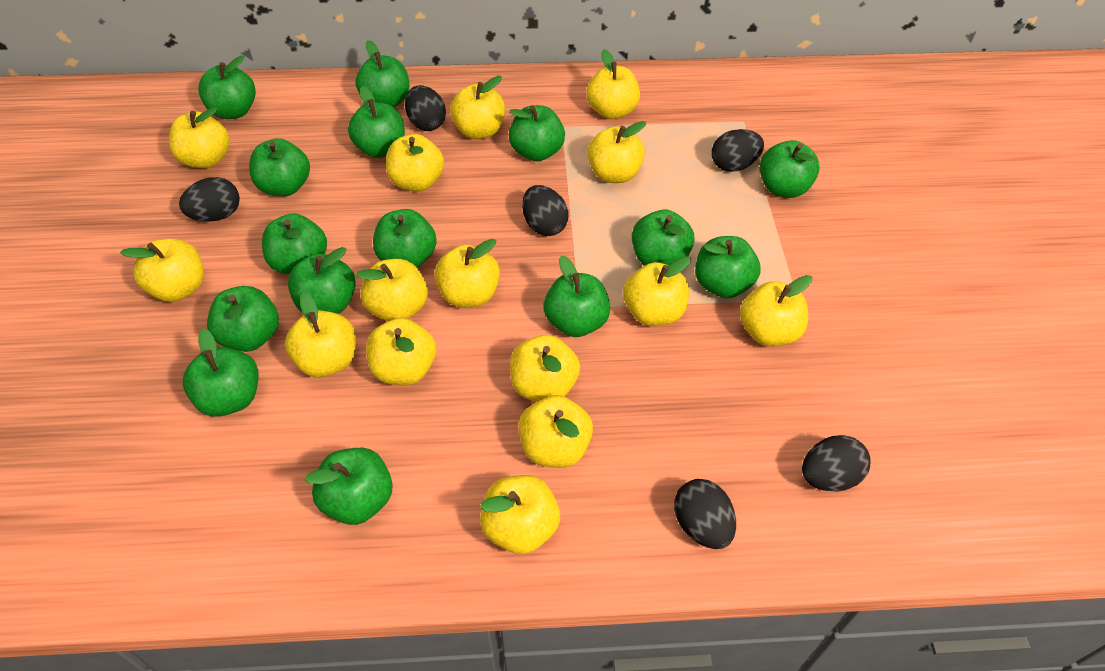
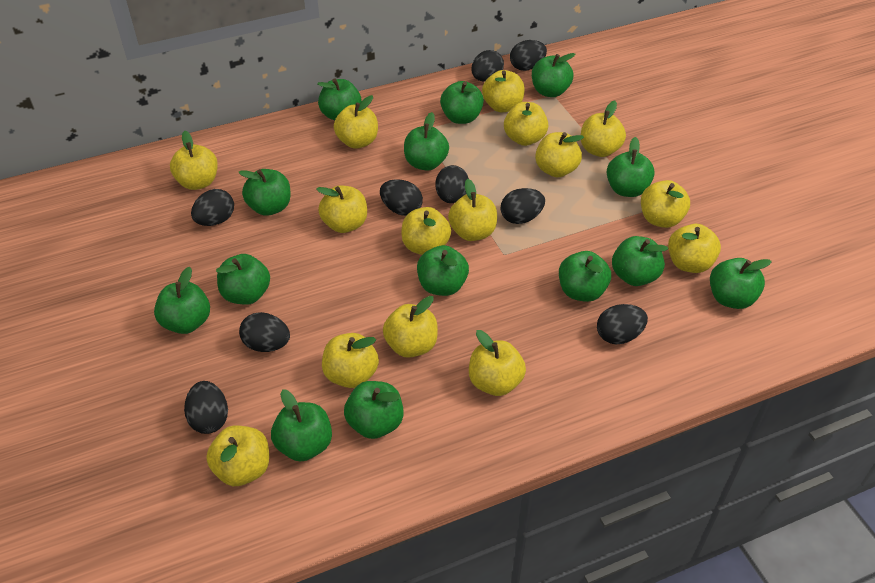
black egg: [179,177,240,222] [405,85,446,131] [522,185,568,236] [674,479,736,549] [712,129,764,172] [802,435,870,491] = 6 -> [184,381,228,434] [191,189,234,226] [239,312,290,352] [380,179,423,216] [435,165,469,203] [471,50,504,82] [501,188,545,224] [510,40,547,71] [597,304,648,344] = 9
green apple: [183,328,258,417] [198,55,256,119] [207,286,279,352] [249,138,310,196] [262,213,327,275] [288,247,356,314] [305,448,393,525] [348,86,405,158] [355,40,409,107] [373,209,437,267] [509,105,565,161] [543,255,610,337] [632,210,695,266] [695,236,761,298] [760,140,820,198] = 15 -> [154,267,210,334] [216,254,270,305] [238,169,291,216] [271,389,332,462] [317,78,362,120] [344,381,404,439] [404,112,449,171] [417,245,469,296] [440,81,484,124] [532,53,575,97] [559,251,611,302] [607,137,655,197] [612,236,668,286] [710,258,772,309] = 14

